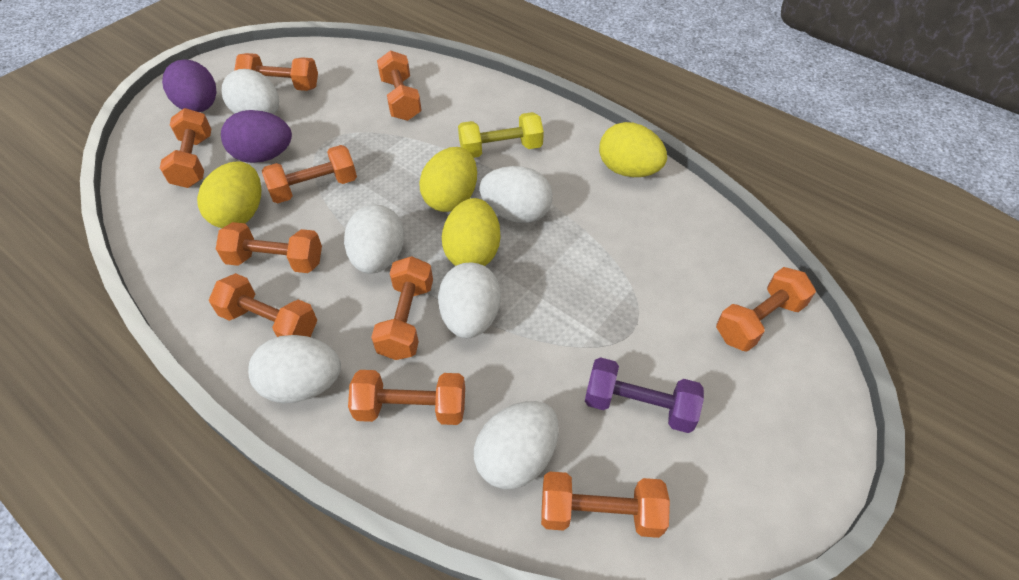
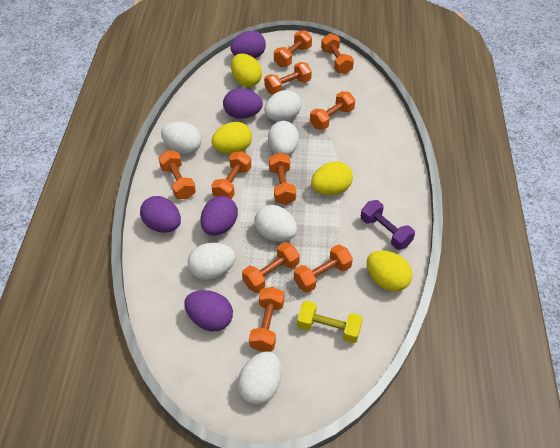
purple egg: [162,59,217,112] [221,110,292,163] = 2 -> [140,196,181,233] [184,290,233,331] [201,196,238,236] [223,88,263,119] [231,31,266,58] = 5

